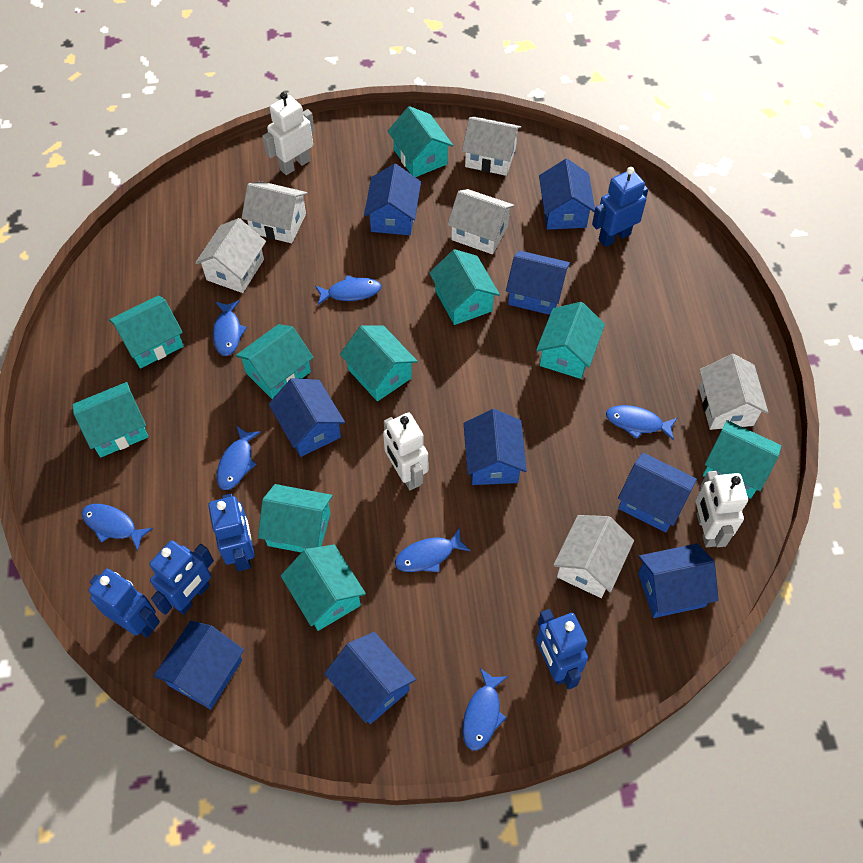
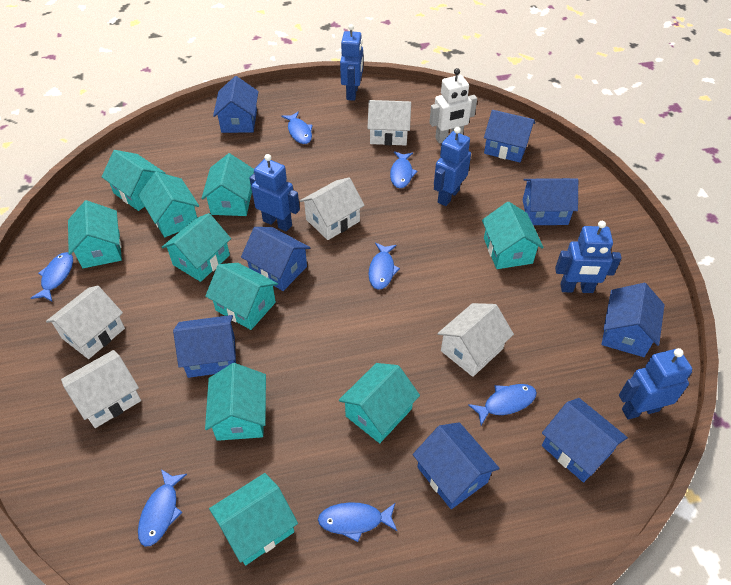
blue house: [154,621,244,709] [269,378,345,457] [324,632,416,724] [364,164,421,235] [464,409,527,485] [506,250,570,315] [539,159,595,230] [618,453,697,532] [638,543,719,618] = 9 -> [173,315,236,378] [213,76,258,133] [241,227,310,291] [413,422,500,509] [484,110,535,163] [523,178,578,225] [542,398,628,483] [601,283,665,357] = 8
white house: [195,218,266,293] [242,181,307,243] [447,189,514,254] [462,117,521,176] [553,515,634,598] [699,354,768,430] = 6 -> [46,286,125,359] [61,350,141,428] [300,177,365,240] [367,100,411,146] [437,303,514,377] = 5
white robot: [262,92,315,175] [383,413,428,490] [696,471,748,548] = 3 -> [429,68,477,144] = 1

